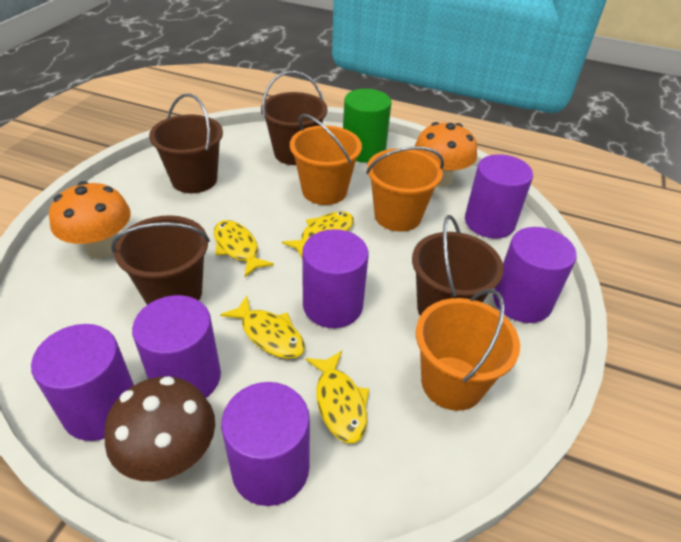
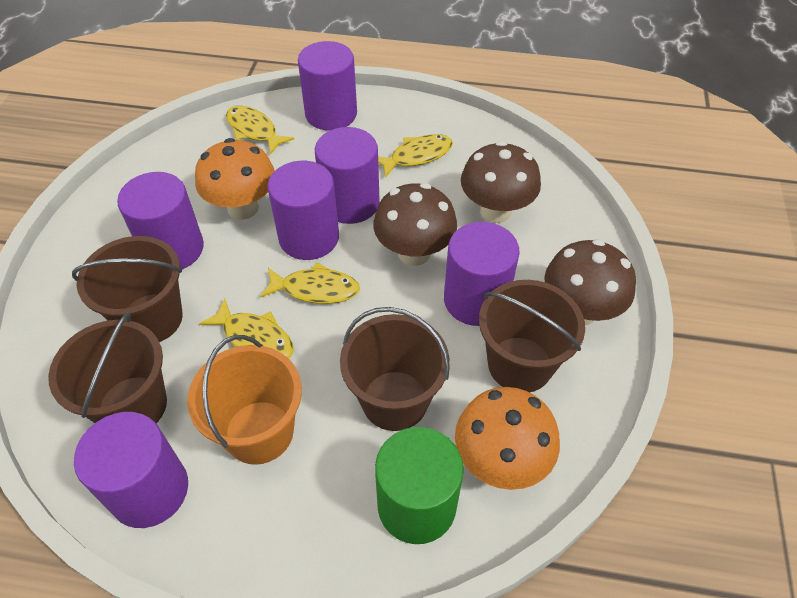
brown mushroom: [104,376,215,481] = 1 -> [373,183,457,266] [461,141,541,223] [544,239,636,325] = 3
orange bucket: [290,114,362,205] [366,146,444,232] [416,289,520,411] = 3 -> [187,335,302,465] = 1

